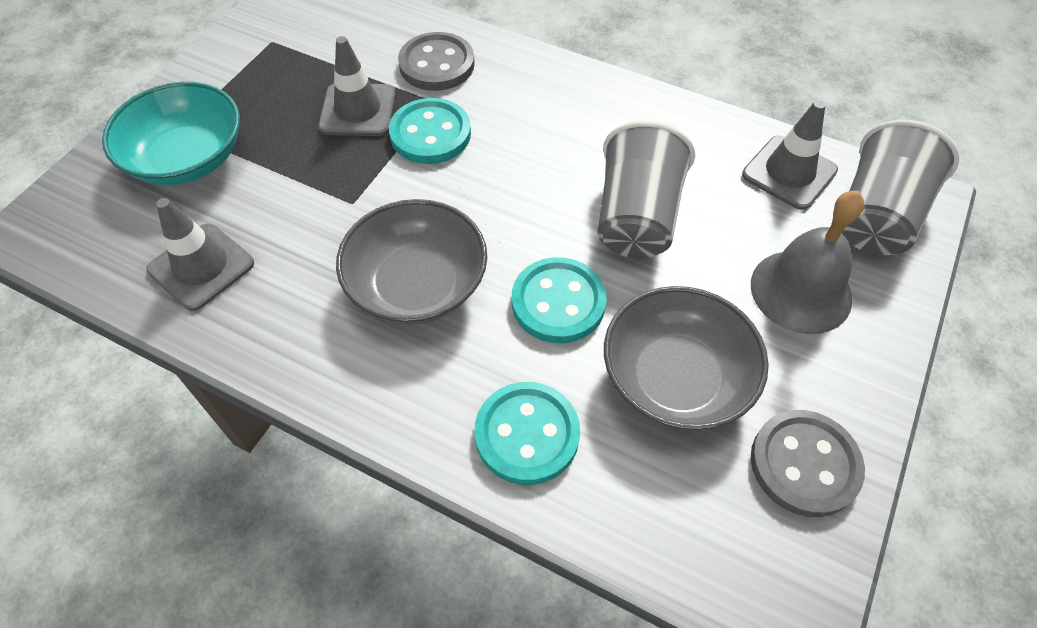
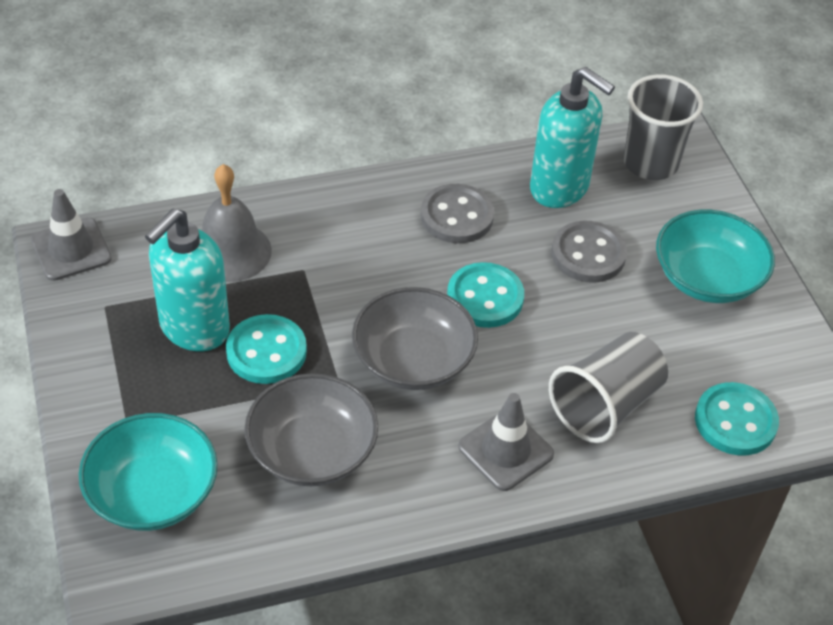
grey traffic cone: [147,198,254,311] [318,36,396,136] [742,100,838,210] = 3 -> [31,189,112,281] [458,393,554,491] = 2
turquoise bowl: [102,82,240,185] = 1 -> [79,413,218,531] [656,210,775,303] = 2
turquoise soap dispenser: none = 0 -> [145,208,230,351] [530,67,615,208] = 2

